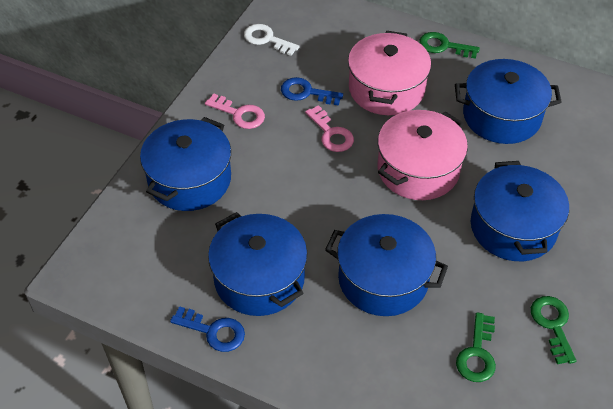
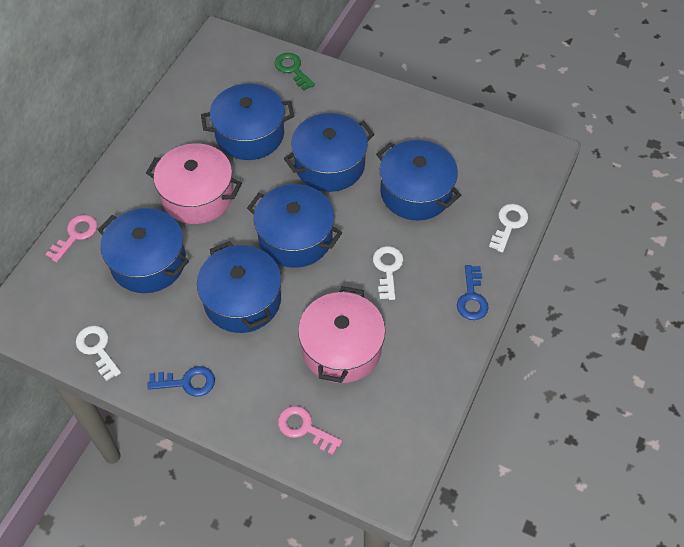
blue pot: [140,117,231,211] [208,212,308,316] [325,214,448,316] [455,59,562,144] [471,161,569,261] = 5 -> [98,208,189,293] [197,241,281,333] [201,83,294,160] [247,184,342,268] [284,113,375,192] [376,140,461,220] = 6
green key: [419,32,480,59] [456,312,496,382] [531,296,577,364] = 3 -> [275,53,315,91] = 1
white key: [244,24,300,56] = 1 -> [76,326,121,381] [373,246,403,300] [489,204,528,252] = 3

